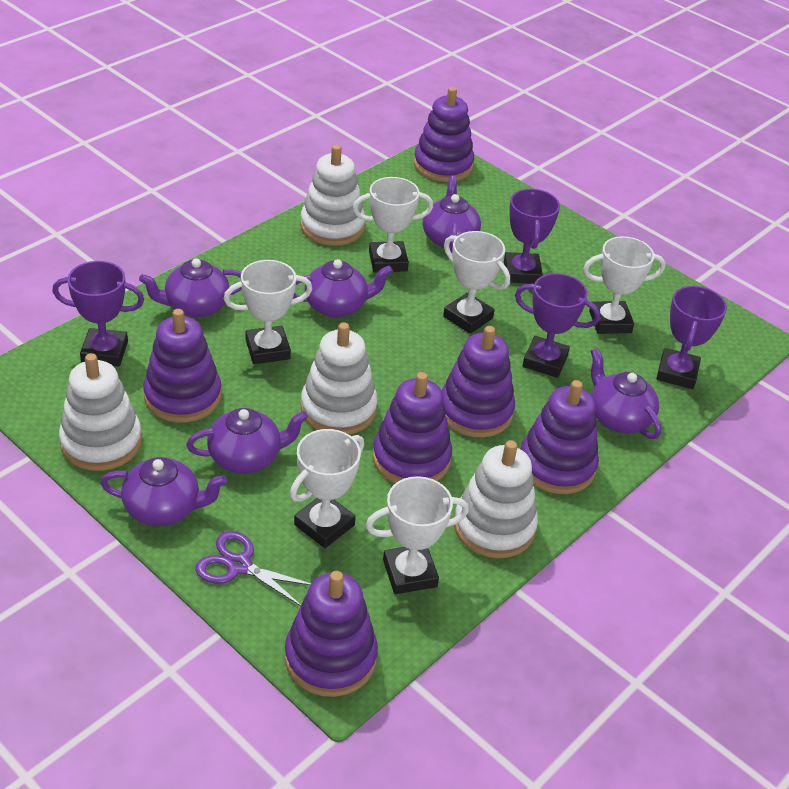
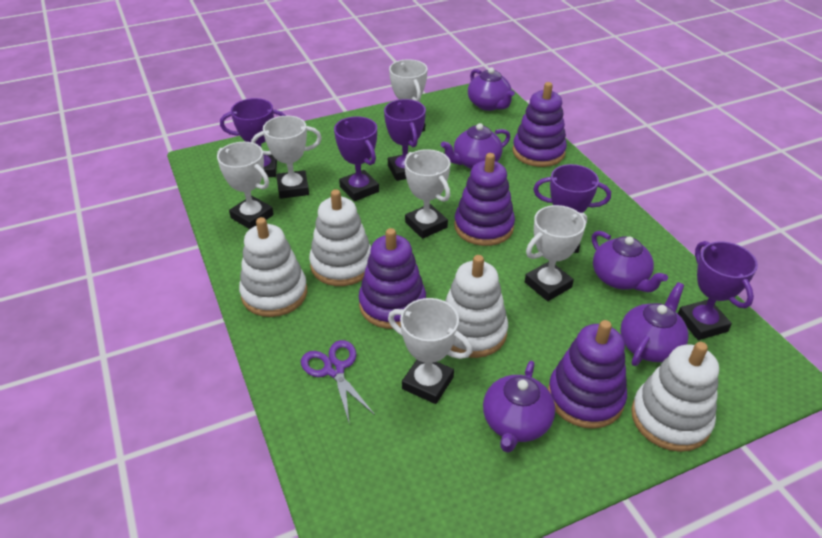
purple stacking toy: [143,309,221,423] [285,571,378,697] [372,372,452,483] [414,87,474,182] [441,326,515,437] [521,380,599,494] = 6 -> [359,228,426,329] [454,153,515,246] [513,82,567,167] [548,320,627,429] = 4
purple teapot: [100,457,227,526] [139,258,242,317] [186,408,308,474] [293,259,393,318] [423,176,481,253] [591,348,661,439] = 6 -> [441,123,510,169] [468,67,515,111] [483,361,555,452] [592,231,668,292] [620,282,689,366] = 5
purple trophy: [52,261,144,367] [504,188,560,284] [515,273,600,378] [656,286,727,389] = 4 -> [220,98,286,178] [334,116,379,201] [384,99,426,181] [533,164,611,253] [678,241,758,340] = 5

